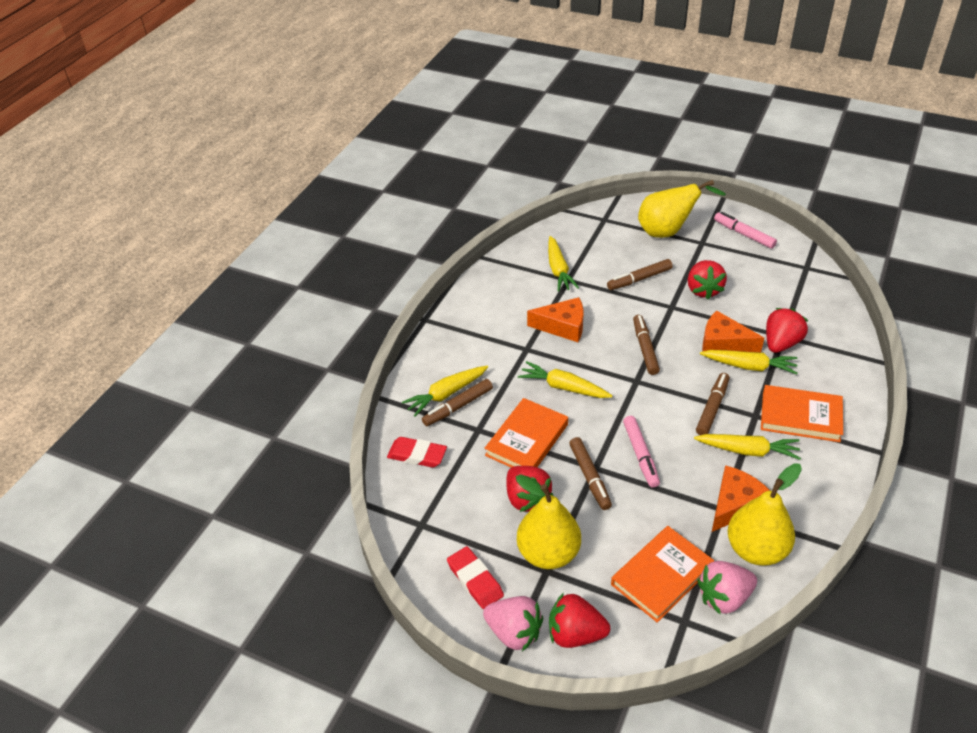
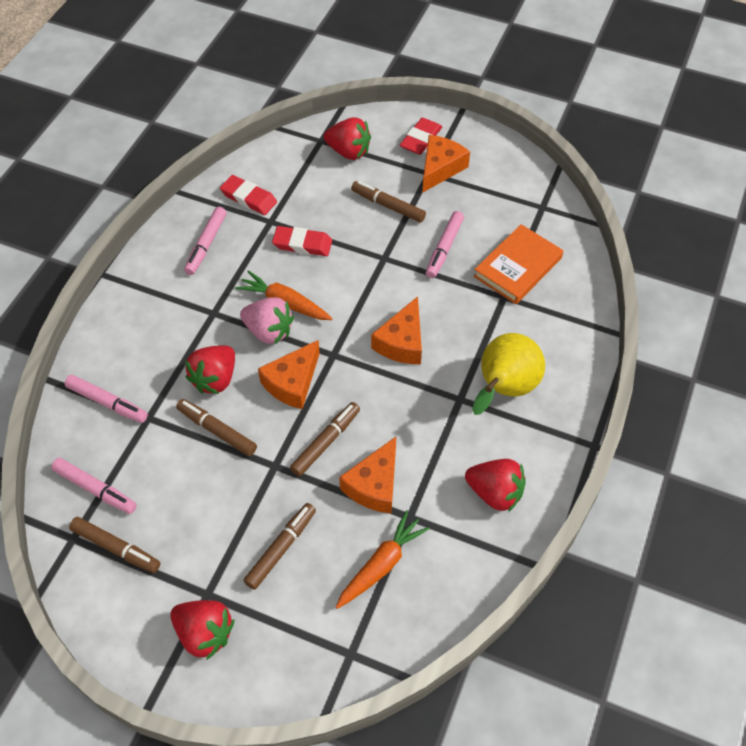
orange book: [485,398,568,467] [611,526,714,623] [761,385,843,442] = 3 -> [474,224,563,304] = 1
orange carrot: none = 0 -> [235,270,333,320] [336,510,430,609] = 2
orange cheese: [527,297,583,342] [702,311,764,352] [712,465,770,532] = 3 -> [258,340,320,409] [339,437,396,513] [371,296,422,364] [422,135,470,193] = 4
pink marker: [623,416,660,488] [714,212,777,249] = 2 -> [51,458,137,514] [65,375,148,423] [184,207,227,275] [426,211,464,278] = 4
pink strawberry: [483,596,543,651] [697,561,757,614] = 2 -> [240,297,294,345] = 1
red eraser: [387,437,447,468] [447,546,504,609] = 2 -> [220,175,277,215] [272,226,332,256] [400,118,442,155] = 3
yellow carrot: [402,366,488,417] [518,361,612,398] [548,236,579,292] [694,434,801,460] [700,350,797,374] = 5 -> none = 0
yellow pear: [516,474,581,569] [638,180,726,238] [728,463,802,566] = 3 -> [472,333,545,415] = 1

